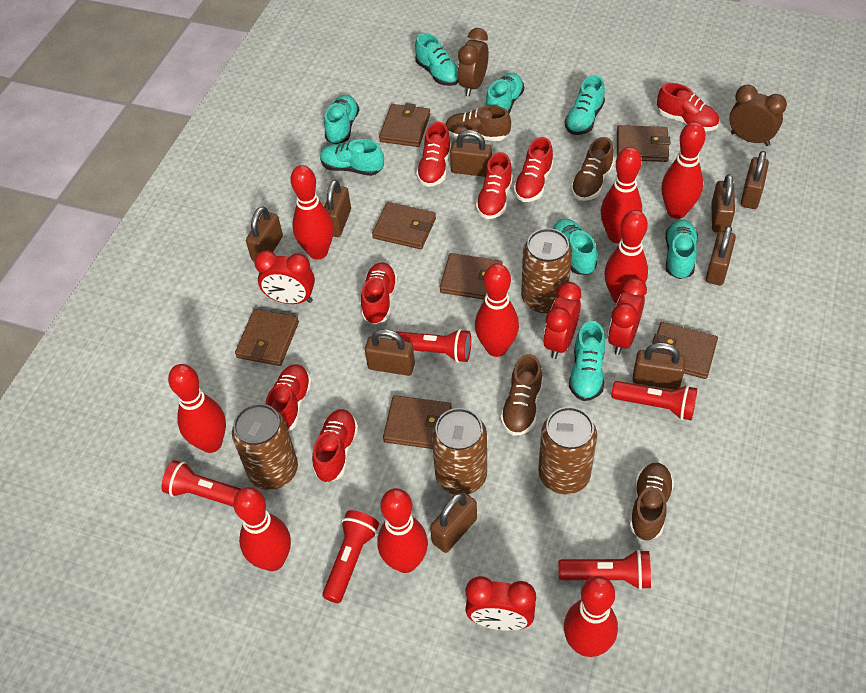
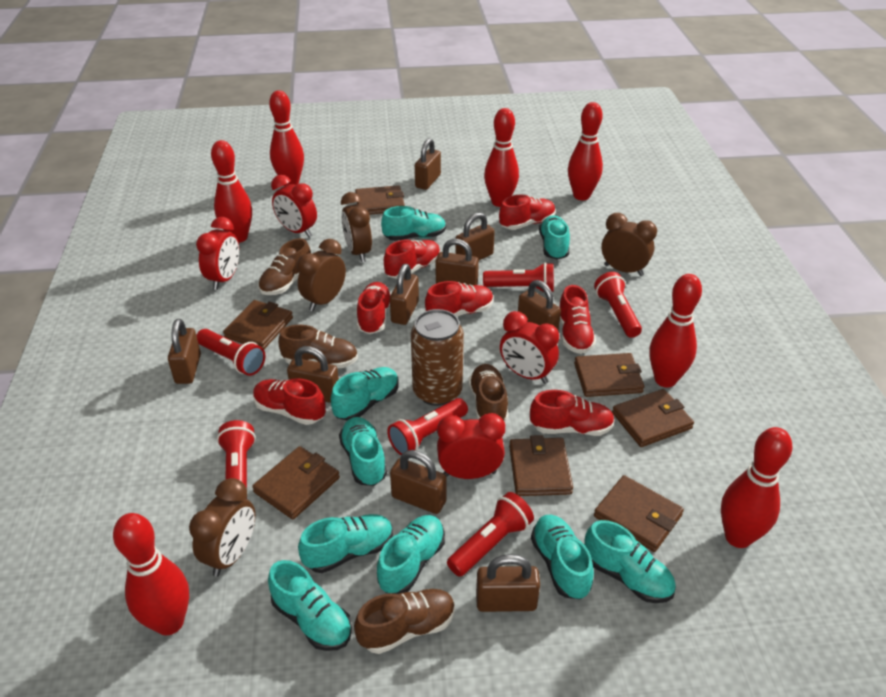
brown can: [232,404,298,490] [432,408,487,494] [521,228,572,313] [538,407,597,494] = 4 -> [411,309,464,406] = 1
brown clock: [458,28,489,96] [729,85,787,146] = 2 -> [189,478,255,577] [297,239,346,311] [341,192,372,262] [601,213,657,276] = 4
red bowling pin: [168,364,226,453] [233,487,291,571] [290,165,334,260] [377,488,428,573] [475,263,519,357] [564,576,618,657] [601,147,642,243] [604,210,648,304] [662,122,706,219] = 9 -> [113,513,189,635] [211,140,252,243] [269,90,304,186] [484,108,519,207] [568,102,603,200] [649,274,702,387] [721,427,792,548] = 7
red flashlight: [161,460,241,507] [322,510,379,603] [391,329,471,363] [558,549,651,590] [611,381,697,421] = 5 -> [196,329,265,376] [217,420,256,499] [387,398,468,455] [447,492,534,577] [483,262,554,292] [594,272,642,338] = 6
turquoise shoe: [320,139,384,176] [324,95,359,144] [415,33,458,86] [486,73,524,113] [552,218,597,275] [565,75,605,135] [569,321,605,401] [665,220,698,279] = 8 -> [268,560,352,651] [298,514,393,573] [331,367,399,421] [339,417,387,486] [377,515,445,594] [381,206,446,241] [531,515,594,599] [539,215,570,260] [584,520,676,603] = 9

